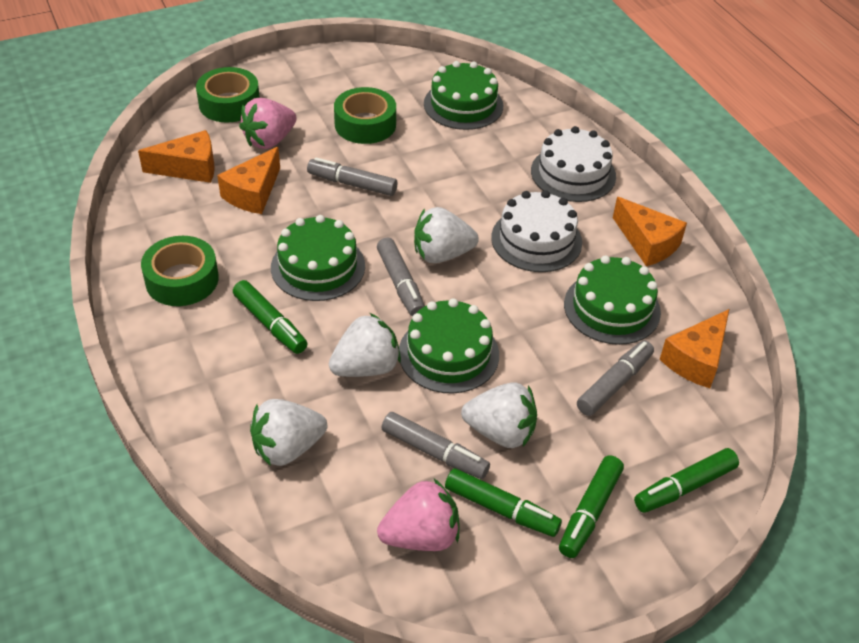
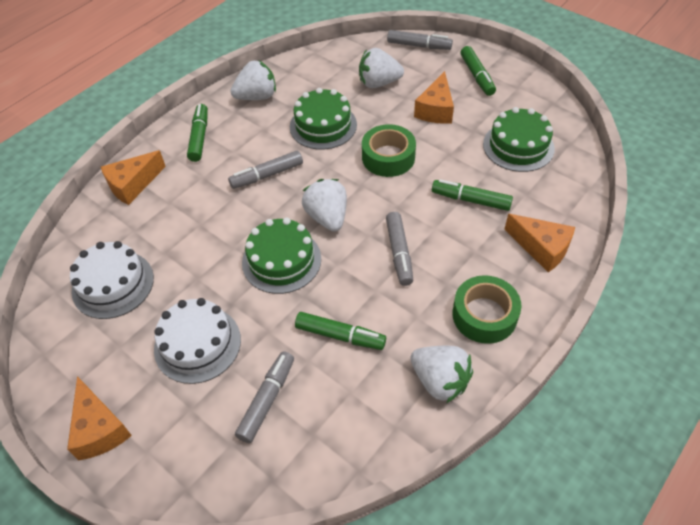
green cake: [271,215,365,301] [399,298,499,394] [424,61,503,130] [564,255,661,345] = 4 -> [242,217,321,294] [290,88,357,150] [483,107,555,172] = 3
green tape: [141,236,219,306] [196,67,260,123] [334,87,396,144] = 3 -> [362,124,416,177] [453,275,522,344] = 2
pink strawberry: [239,98,297,149] [377,479,459,551] = 2 -> none = 0

